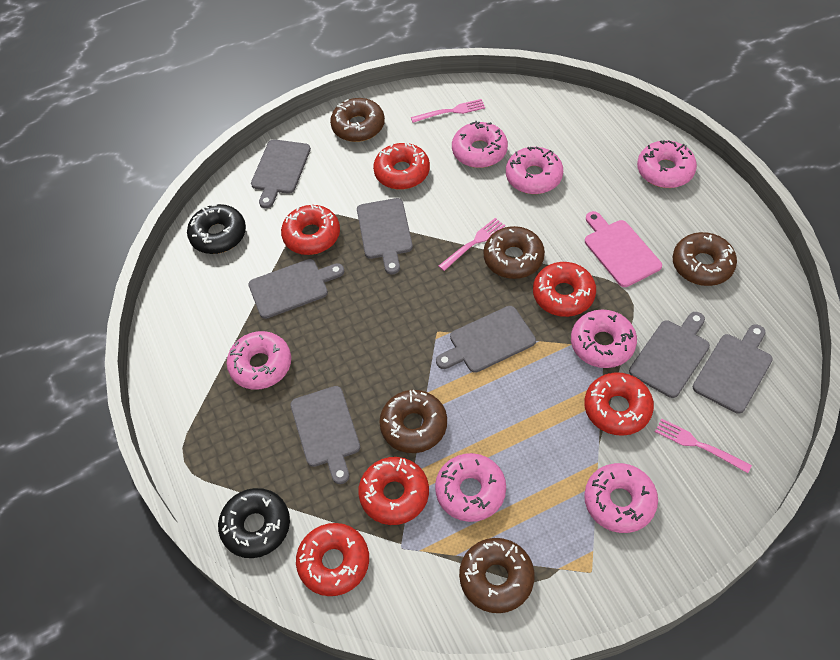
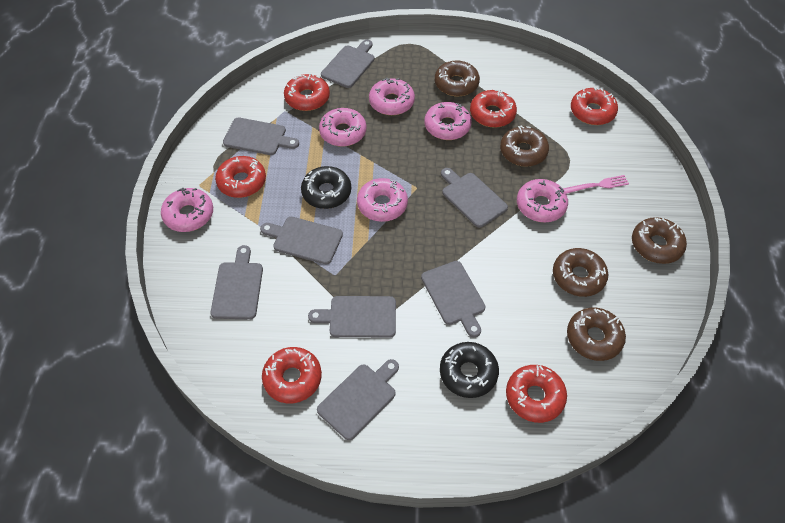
grey cutting board: [248,259,345,319] [251,139,311,208] [290,386,360,484] [357,198,413,274] [436,306,536,373] [629,312,710,398] [693,324,773,414] = 7 -> [211,245,263,319] [223,117,299,155] [260,217,343,264] [308,296,396,338] [317,359,399,440] [321,40,375,88] [421,261,486,337] [441,168,508,228] = 8
pink cutting board: [585,211,662,287] = 1 -> none = 0
pink donut: [227,331,291,390] [435,453,506,522] [452,121,508,168] [506,146,563,194] [571,310,637,368] [584,463,658,533] [637,140,697,188] = 7 -> [161,188,213,232] [319,108,366,147] [357,178,408,222] [369,78,415,115] [424,102,472,140] [517,179,568,222] = 6
pink fork: [411,99,485,123] [439,218,505,271] [655,419,752,473] = 3 -> [563,175,629,194] = 1

